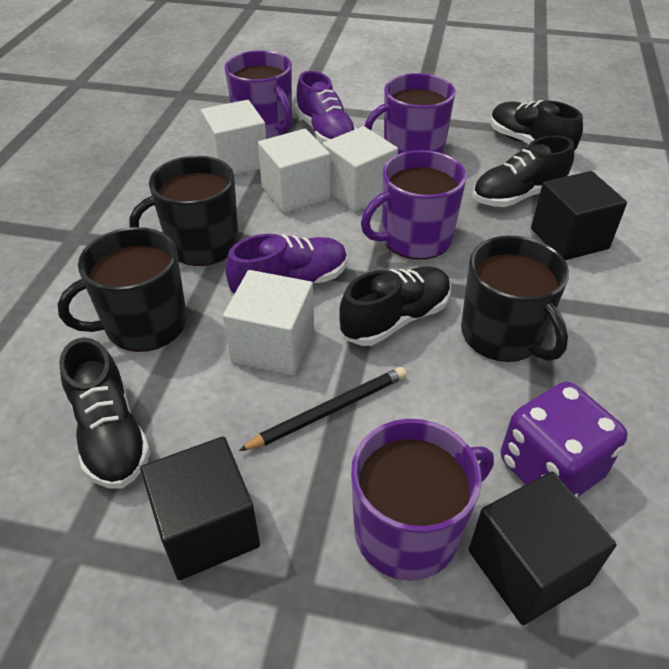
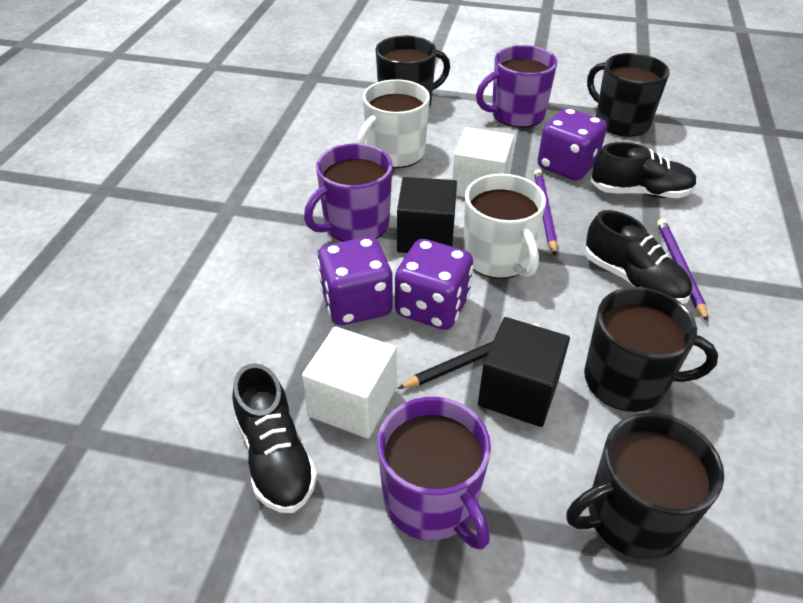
black cube: [140,436,260,580] [469,472,617,625] [531,171,627,260] = 3 -> [397,177,457,253] [478,317,570,427] = 2
black mug: [57,227,187,352] [129,156,239,266] [461,236,569,362] = 3 -> [375,35,450,107] [566,413,724,560] [584,287,718,412] [587,53,669,137] = 4
black shoe: [59,337,150,489] [339,266,451,346] [472,135,574,207] [491,100,583,153] = 4 -> [232,363,317,513] [585,210,692,304] [591,142,697,198] = 3
purple dice: [501,382,627,497] = 1 -> [317,237,393,325] [395,239,473,330] [538,108,607,181] = 3
purple mug: [224,50,292,139] [351,419,494,581] [361,150,467,260] [365,73,456,154] = 4 -> [304,143,393,242] [377,397,491,550] [476,45,557,128] = 3
purple pencil: none = 0 -> [534,169,557,256] [657,219,708,322] = 2
purple shoe: [225,234,347,296] [295,71,357,143] = 2 -> none = 0
white cube: [201,100,266,175] [223,270,314,376] [258,129,331,213] [322,126,398,212] = 4 -> [302,326,396,439] [452,127,514,197] = 2
white mug: none = 0 -> [357,79,430,168] [463,174,546,279] = 2

